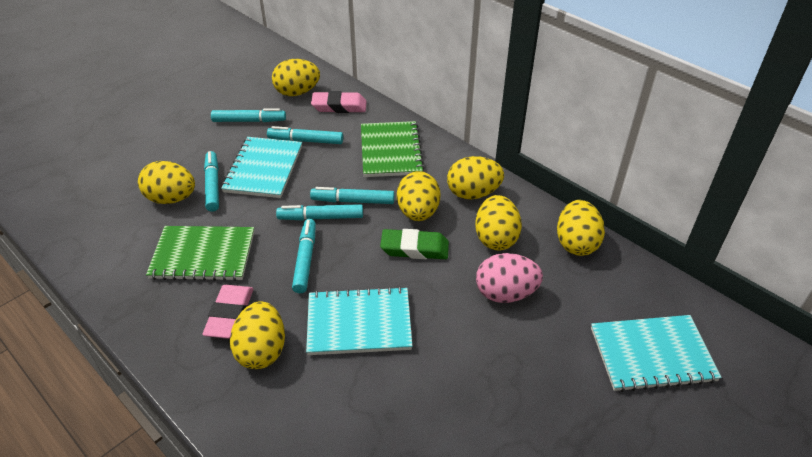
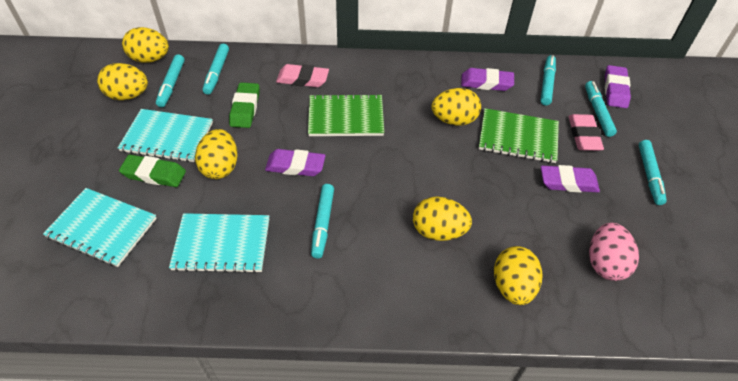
green eraser: [380,229,449,259] = 1 -> [119,155,186,187] [229,83,259,128] = 2
purple eraser: none = 0 -> [265,149,325,176] [461,68,514,91] [541,165,600,193] [605,65,631,108] = 4
yellow egg: [138,161,195,204] [230,301,285,369] [272,59,320,96] [397,171,440,221] [447,156,504,199] [475,195,522,251] [557,200,605,256] = 7 -> [97,63,148,100] [122,27,169,63] [195,129,238,179] [413,197,472,241] [431,88,481,126] [494,246,543,305] = 6

